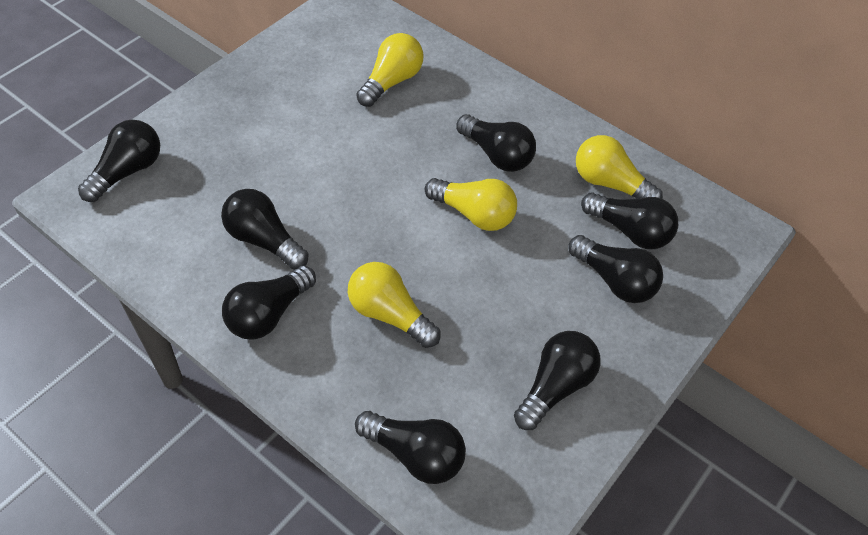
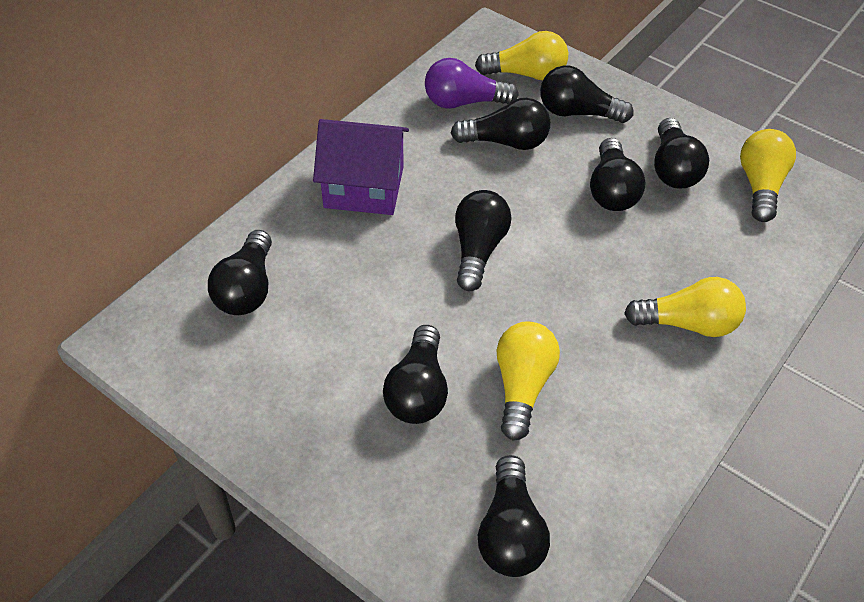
purple house: none = 0 -> [313,119,409,215] = 1
purple light bulb: none = 0 -> [425,58,518,109] = 1

